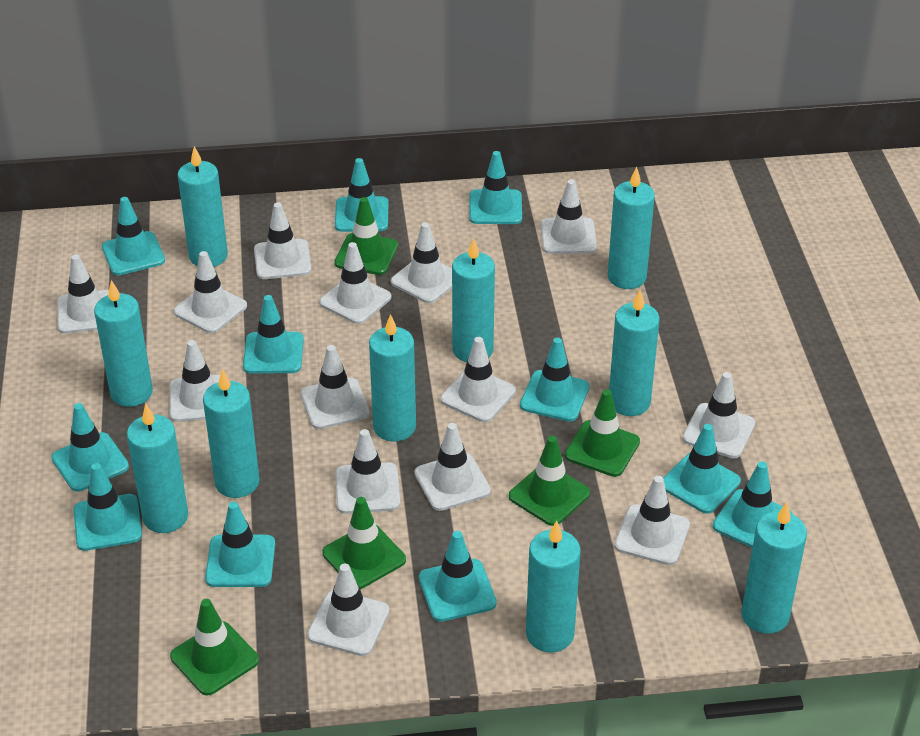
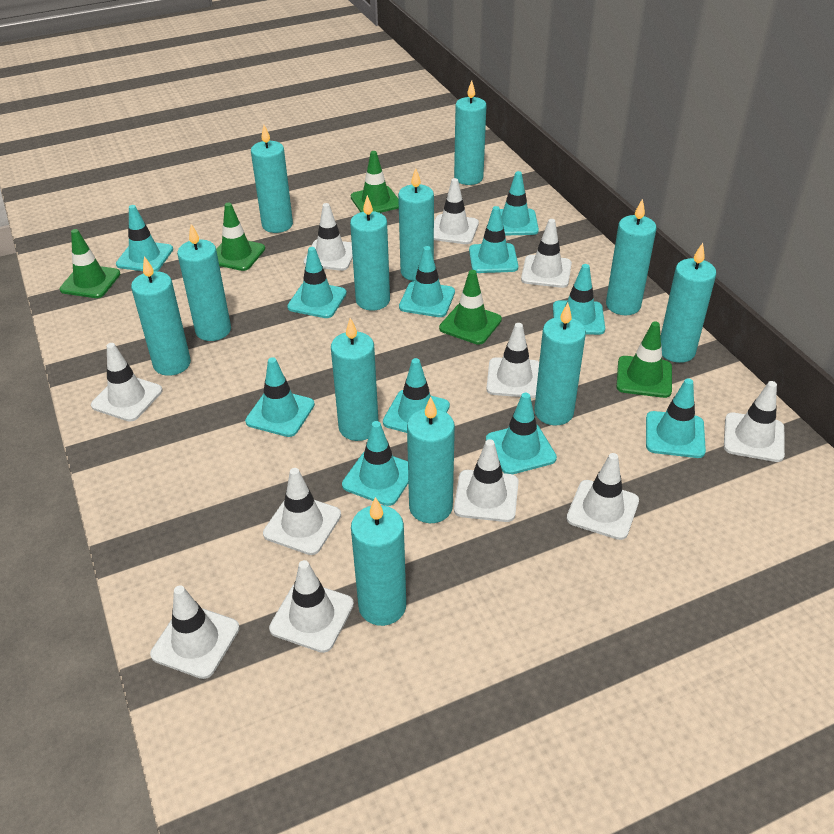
turquoise candle: [94,280,153,407] [127,404,188,533] [178,146,228,267] [203,369,260,498] [369,314,416,442] [452,238,495,362] [526,521,581,652] [608,167,655,289] [609,290,660,416] [741,503,807,634] = 10 -> [131,256,191,376] [177,224,231,341] [251,125,293,233] [331,318,378,441] [350,195,390,311] [351,497,406,626] [398,168,434,281] [407,397,455,523] [454,80,487,185] [534,303,586,426] [606,199,656,315] [660,243,716,363] = 12
white traffic cone: [57,254,109,334] [169,340,220,422] [174,251,247,333] [254,203,312,279] [301,345,370,429] [307,564,389,656] [319,242,391,324] [335,429,400,514] [391,222,452,303] [414,423,491,511] [440,337,516,422] [541,179,597,254] [614,476,690,565] [682,372,755,458] = 14 -> [91,343,162,422] [150,585,240,679] [263,468,341,555] [269,560,354,653] [304,203,353,271] [434,178,479,244] [454,439,519,522] [486,323,539,398] [521,219,572,288] [567,453,639,540] [724,381,785,462] = 11

